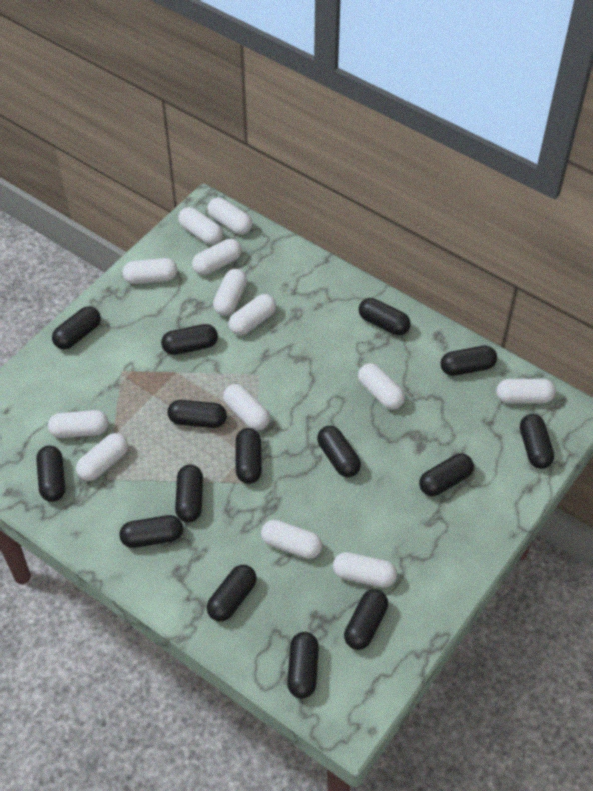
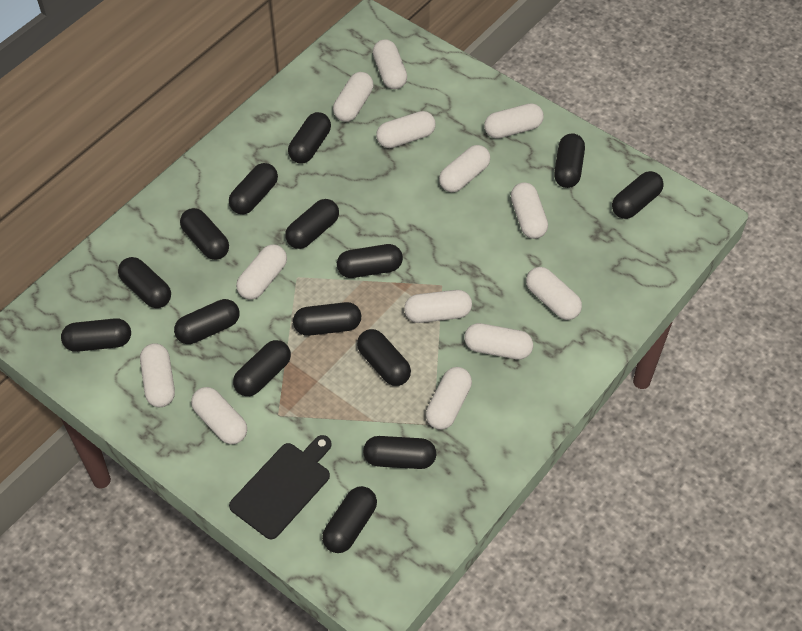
black cutting board: none = 0 -> [229,435,331,539] = 1

